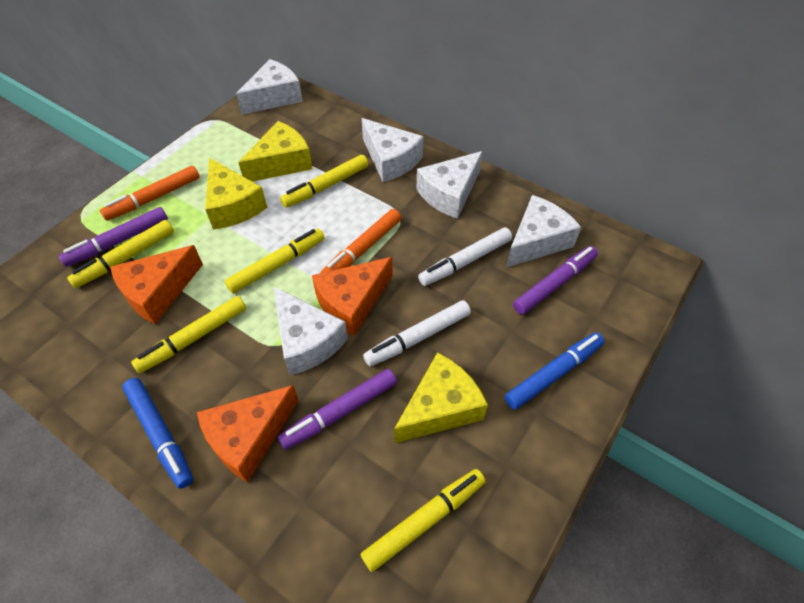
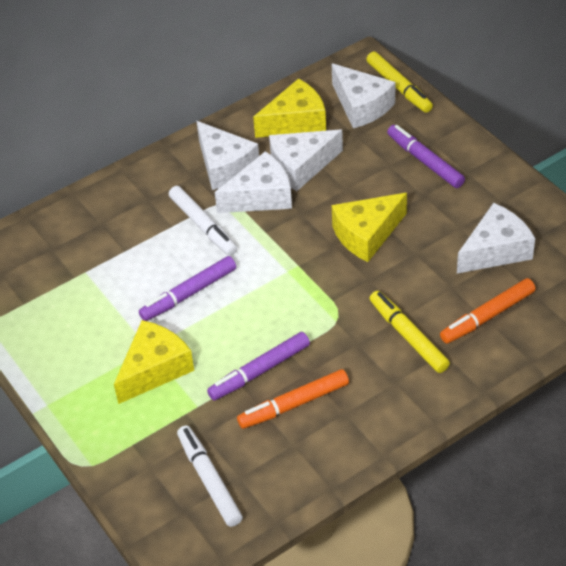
blue marker: [122,378,193,489] [504,332,604,410] = 2 -> none = 0
orange cheese: [111,245,203,324] [197,385,299,483] [312,257,393,336] = 3 -> none = 0
yellow marker: [67,220,174,288] [131,296,246,373] [225,229,325,294] [280,155,369,208] [361,469,486,572] = 5 -> [366,51,433,113] [370,291,450,373] = 2

